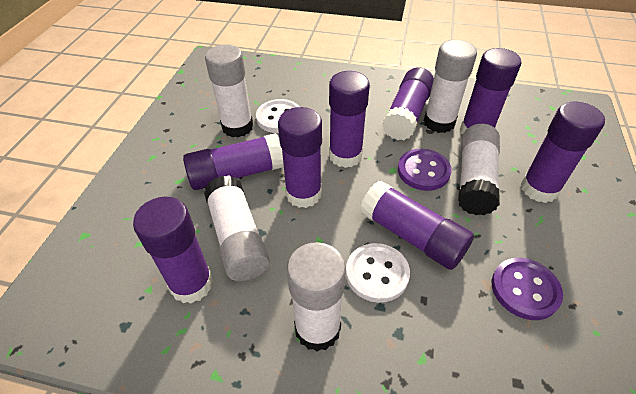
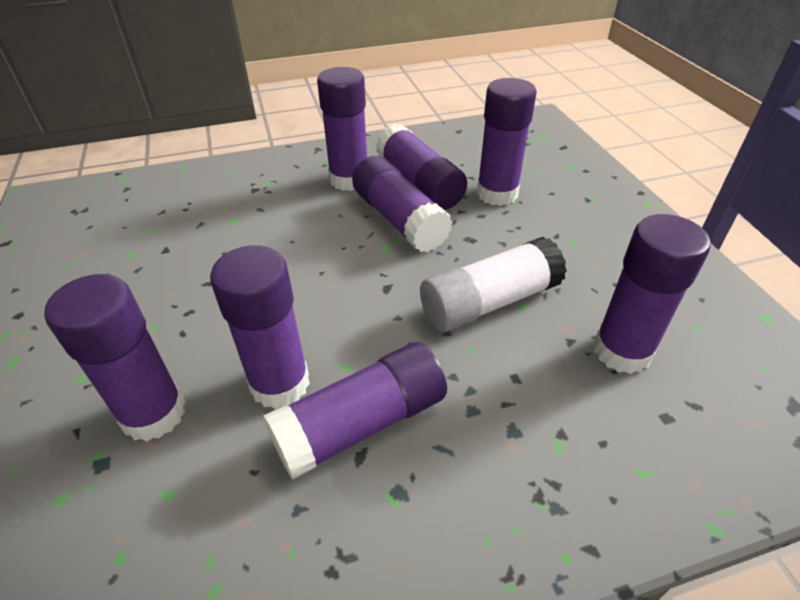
purple button: [398,149,452,191] [492,258,563,320] = 2 -> none = 0
white button: [256,99,300,133] [346,243,410,303] = 2 -> none = 0
white glue stick: [204,175,270,281] [205,44,253,138] [287,242,346,351] [424,40,477,133] [458,124,500,215] = 5 -> [420,237,567,332] = 1

